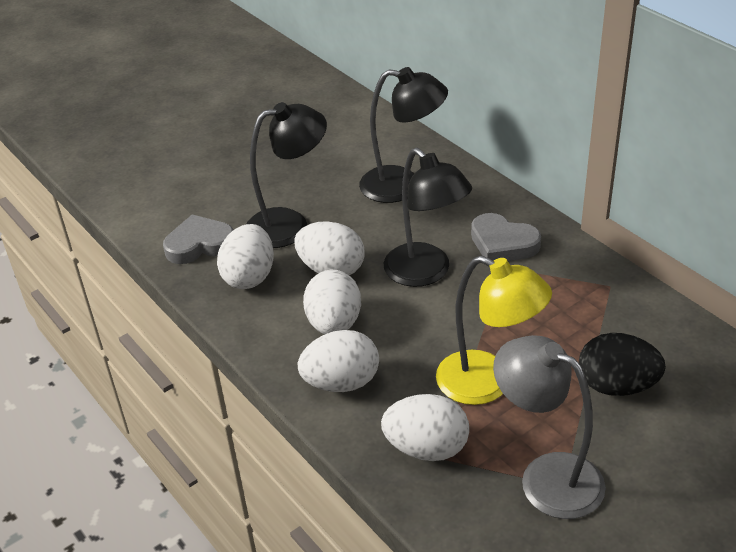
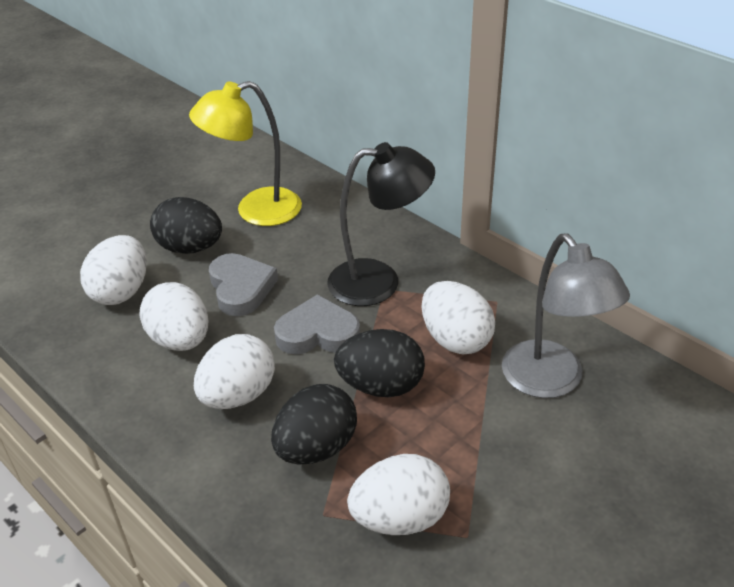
black egg: [579,333,666,396] = 1 -> [150,197,222,254] [271,384,357,465] [334,329,425,397] = 3
black lamp: [246,102,327,248] [359,67,448,203] [384,148,472,287] = 3 -> [327,142,435,306] = 1

